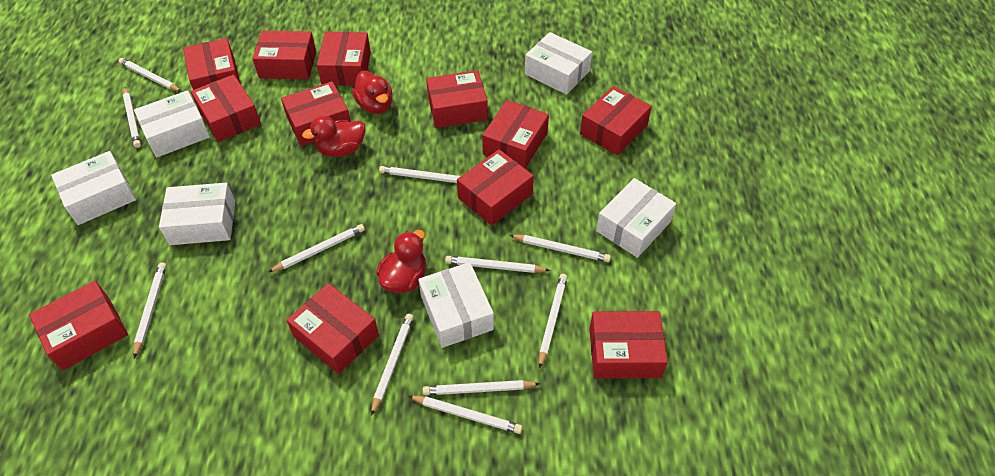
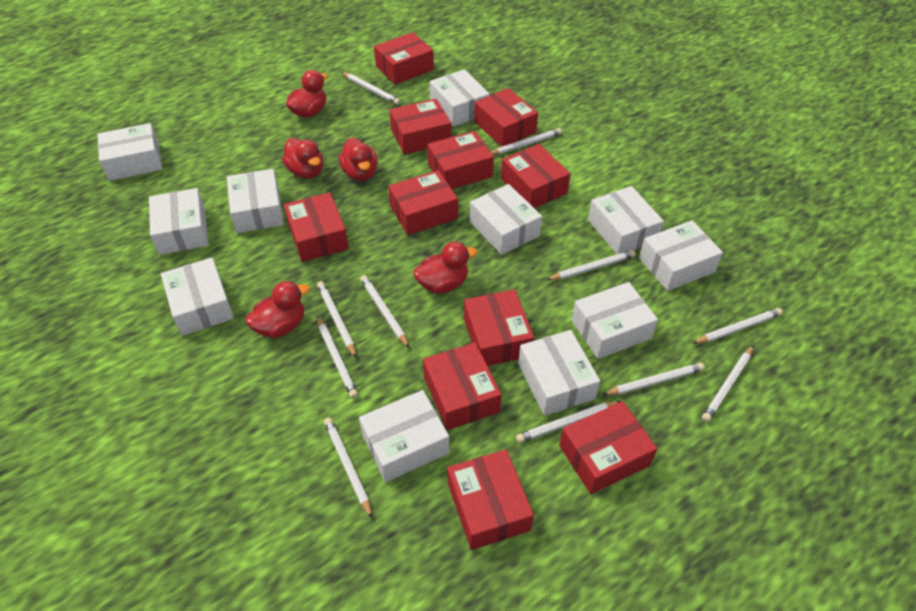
red box: [29,281,128,370] [183,38,241,90] [191,74,261,142] [252,31,316,79] [281,81,351,146] [286,283,379,374] [317,32,371,86] [426,70,488,128] [457,149,534,225] [482,100,549,169] [580,86,652,155] [589,311,668,378] = 12 -> [284,192,349,262] [374,32,434,85] [388,170,458,235] [389,99,451,155] [423,342,502,430] [427,131,494,189] [447,449,534,550] [464,289,534,366] [474,88,538,147] [501,144,570,208] [559,401,657,494] = 11
red duck: [302,116,365,157] [352,71,392,114] [376,230,426,293] = 3 -> [245,281,310,338] [282,138,323,179] [286,70,328,118] [339,138,378,181] [413,242,477,294] = 5
white box: [51,151,136,225] [134,90,210,157] [159,183,235,245] [418,262,494,348] [525,32,592,95] [596,178,676,258] = 6 -> [97,123,162,181] [149,188,208,255] [161,258,234,336] [227,169,284,233] [359,390,449,482] [430,69,489,126] [470,184,542,255] [518,330,600,416] [572,282,658,359] [588,186,664,254] [639,220,723,291] = 11

